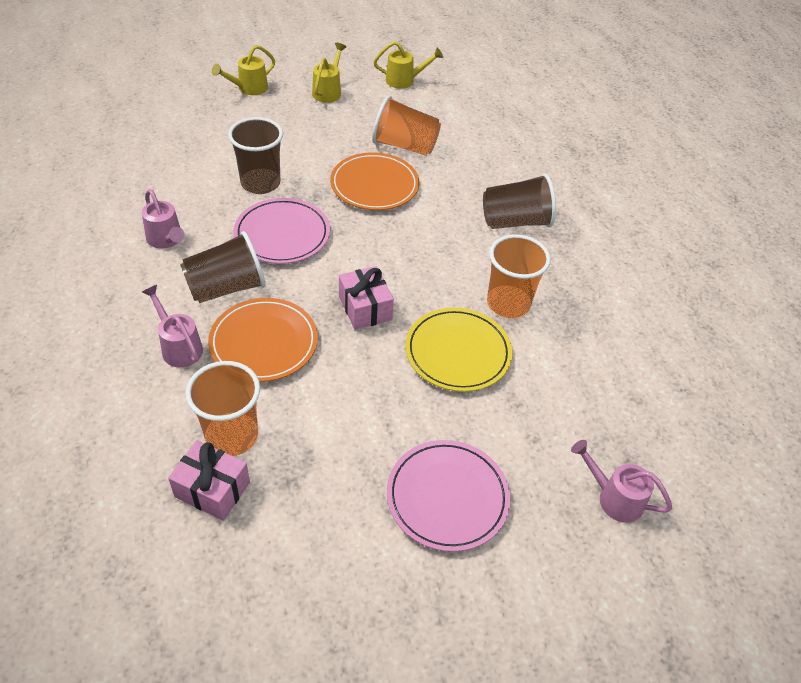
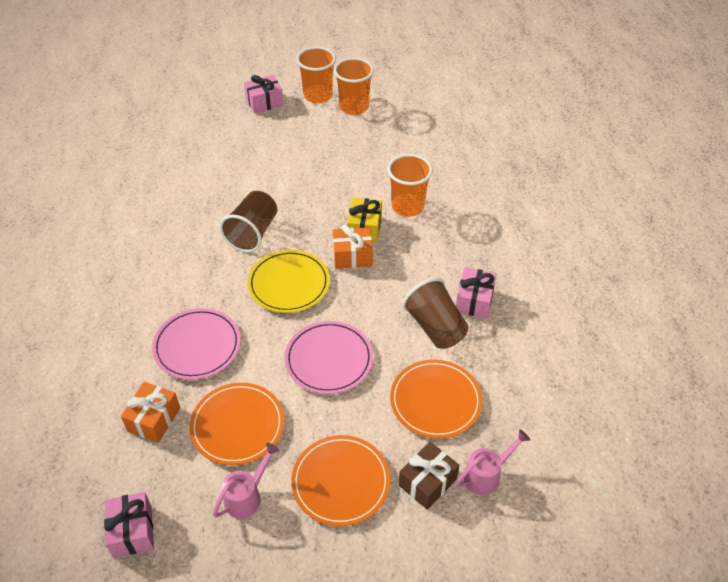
brown cup: [180,231,266,303] [228,117,283,194] [483,173,556,229] = 3 -> [219,191,277,252] [402,278,469,349] = 2
brown gift: none = 0 -> [399,442,459,510] = 1
orange gift: none = 0 -> [121,382,180,443] [333,225,373,269] = 2
orange plate: [208,298,318,382] [330,152,419,210] = 2 -> [190,383,284,465] [291,435,390,526] [390,360,483,439] = 3
pink gift: [168,440,250,521] [339,266,394,330] = 2 -> [104,492,154,558] [244,75,284,114] [456,267,496,319] = 3
pink watering can: [142,189,185,249] [142,285,203,367] [571,440,672,523] = 3 -> [213,443,279,519] [456,429,530,495] = 2
yellow gift: none = 0 -> [347,198,382,242] = 1
yellow watering can: [212,45,275,95] [312,43,346,103] [373,41,443,89] = 3 -> none = 0

